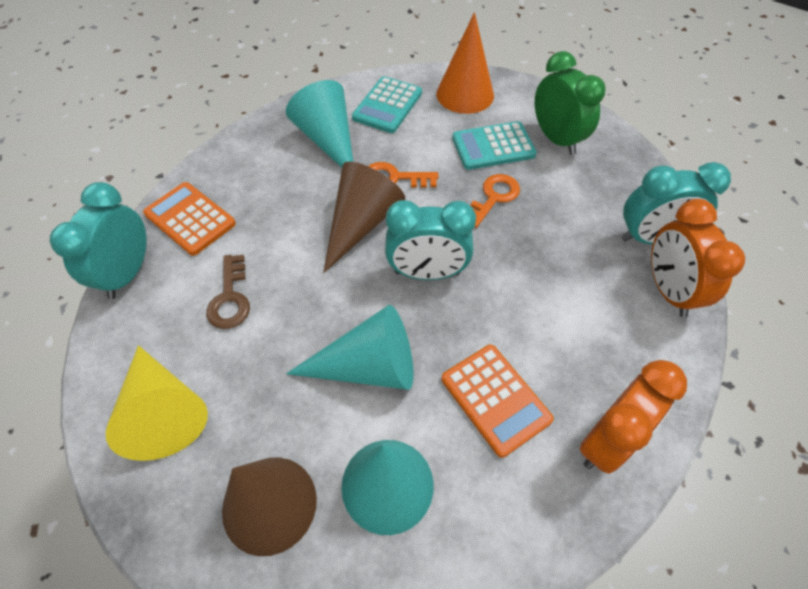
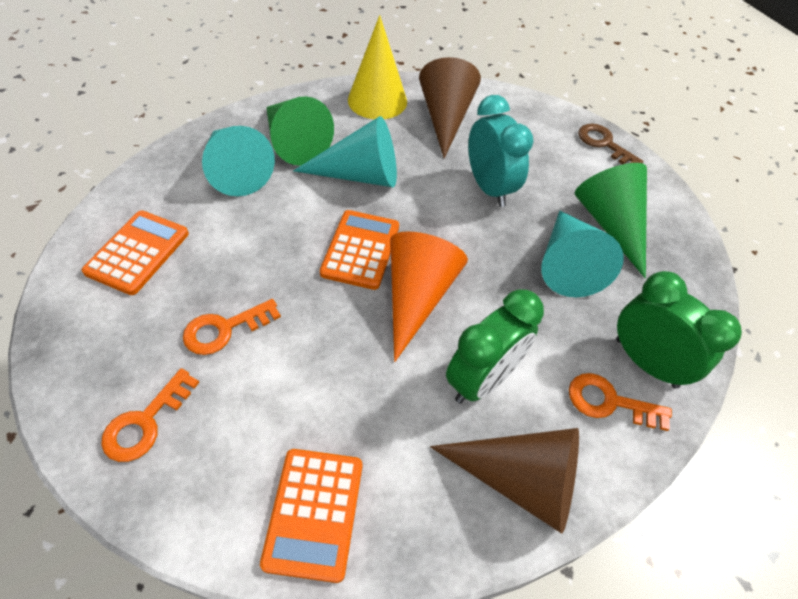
green clock: [535,51,606,155] = 1 -> [446,289,544,403] [616,271,742,389] = 2
green cone: none = 0 -> [266,96,334,166] [575,163,647,278] = 2
orange calculator: [143,182,236,256] [441,345,554,458] = 2 -> [82,211,189,295] [260,449,362,583] [320,210,399,290] = 3
orange clock: [579,360,687,474] [651,199,745,318] = 2 -> none = 0
orange key: [368,162,438,188] [471,174,520,228] = 2 -> [101,368,199,462] [183,299,281,355] [569,373,672,431] = 3
turquoise calculator: [352,76,422,133] [452,121,537,170] = 2 -> none = 0
turquoise clock: [50,182,146,299] [385,200,476,280] [621,162,731,244] = 3 -> [468,95,534,207] = 1

